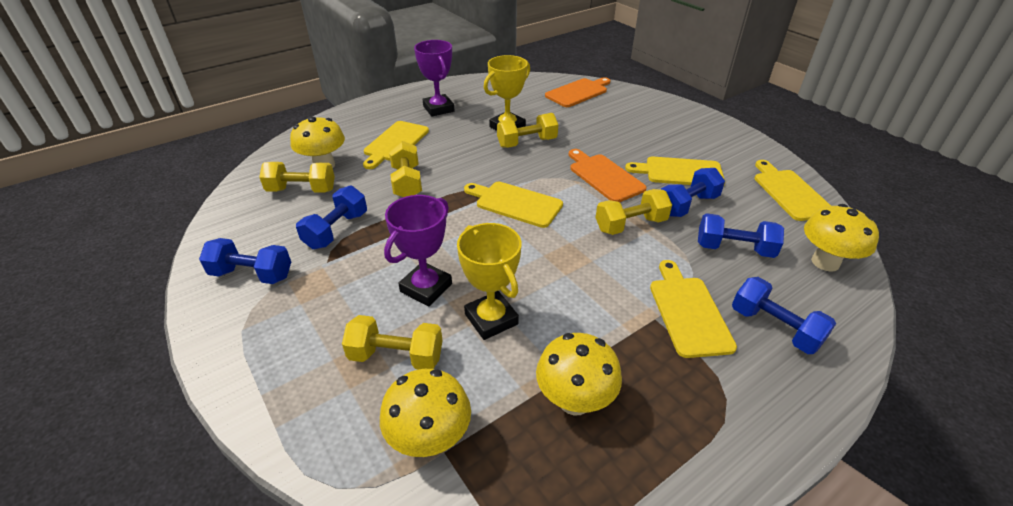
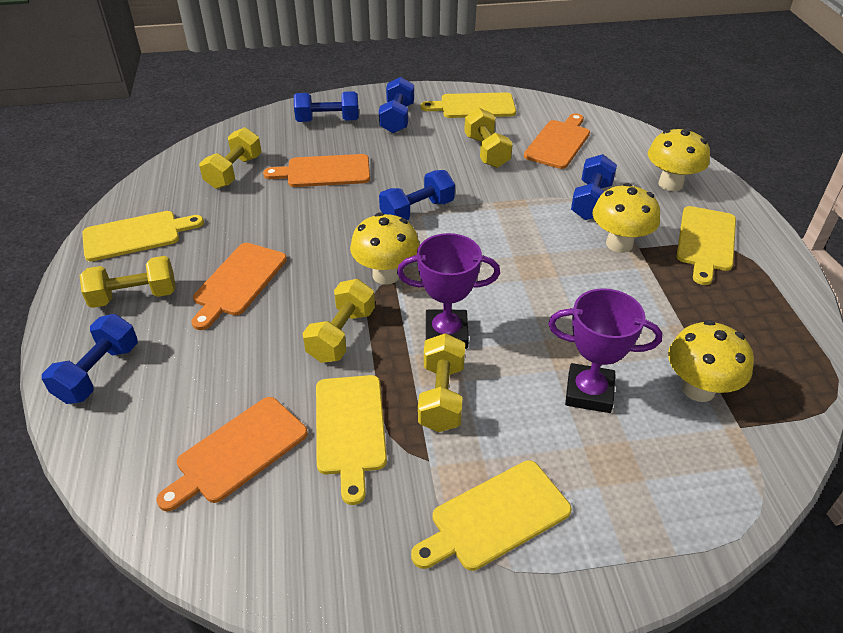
orange cutting board: [545,77,611,107] [569,149,647,202] = 2 -> [156,397,308,512] [192,243,287,330] [263,154,370,187] [524,113,590,169] = 4
yellow trophy: [457,223,521,340] [484,55,530,131] = 2 -> none = 0

